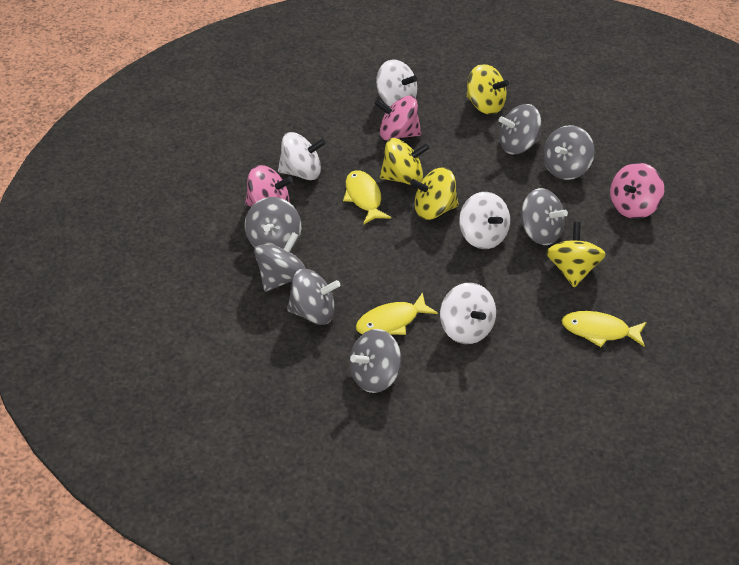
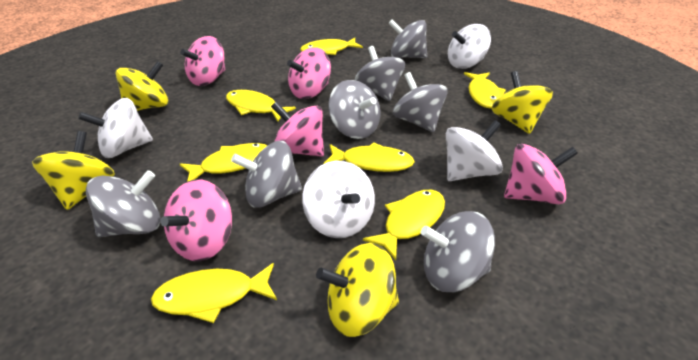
pink spinning top: [245,165,293,207] [375,95,421,141] [610,163,664,219] = 3 -> [160,179,232,261] [180,36,225,86] [271,102,324,157] [287,47,331,99] [504,144,578,204] = 5
yellow fish: [343,170,391,225] [356,292,438,335] [561,311,647,347] = 3 -> [151,263,277,323] [180,143,267,182] [226,90,296,122] [300,38,363,55] [323,142,415,172] [363,190,445,260] [464,72,506,109] = 7

